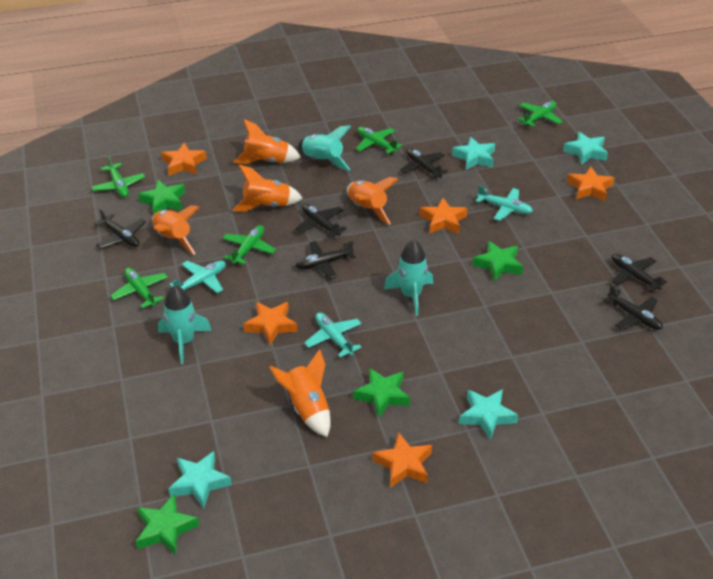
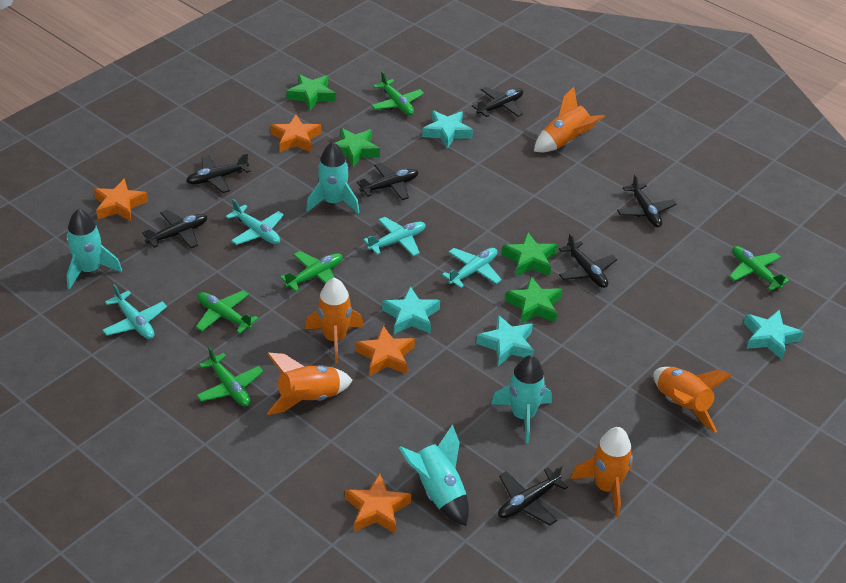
black plane: [94,208,146,248] [295,204,347,238] [296,240,356,279] [400,148,448,179] [603,284,663,330] [612,254,667,292] = 6 -> [142,210,207,248] [186,153,251,193] [357,163,418,200] [472,87,523,117] [498,465,568,526] [559,233,617,288] [617,174,677,227] = 7
orange star: [161,143,207,176] [243,302,298,345] [372,432,432,488] [420,198,468,234] [567,166,614,201] = 5 -> [94,178,148,221] [270,115,321,152] [345,473,411,534] [355,325,415,376] = 4
turquoise plane: [169,261,226,293] [304,312,362,358] [476,185,533,221] = 3 -> [102,284,167,339] [226,199,284,245] [363,217,426,256] [442,248,502,288] = 4
turquoise rocket: [158,285,212,364] [298,125,351,171] [384,240,433,316] = 3 -> [66,209,122,290] [306,142,360,214] [399,424,469,526] [491,355,552,443] = 4

